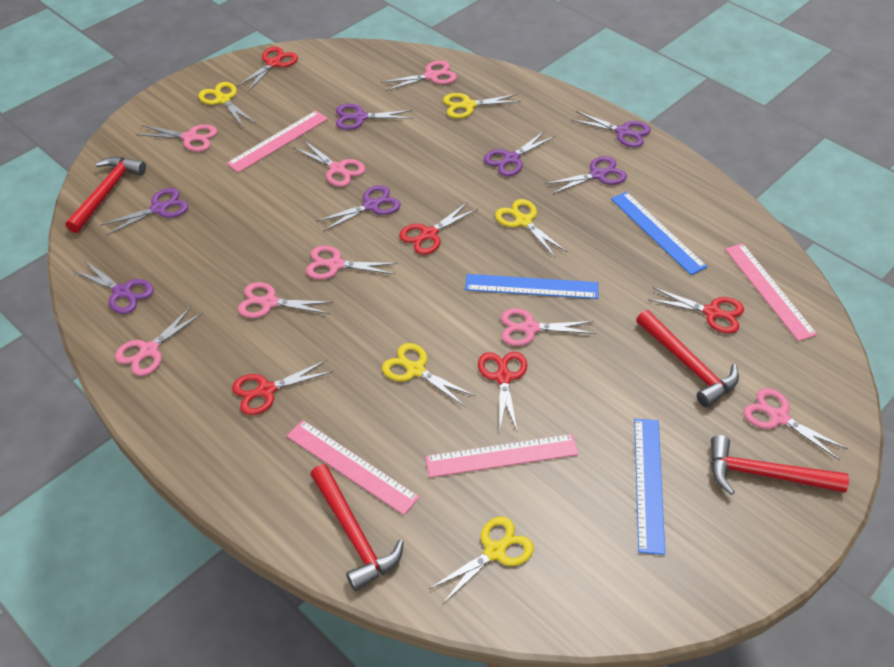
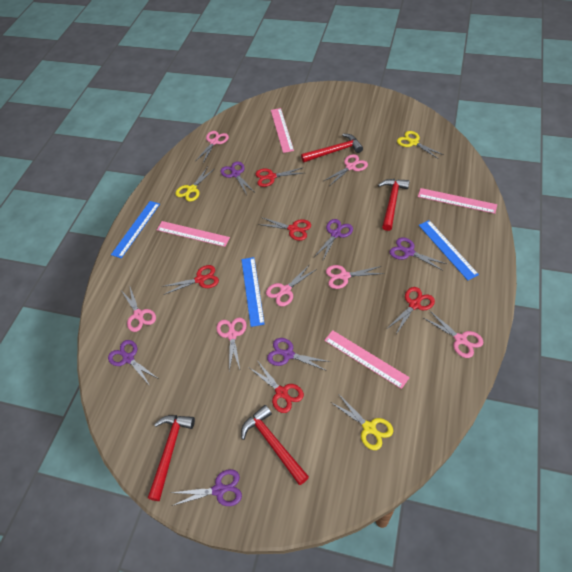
pink scissors: [115,306,203,376] [136,124,217,152] [238,282,333,318] [294,140,366,187] [306,246,398,280] [381,61,457,91] [501,308,596,346] [744,388,848,461] = 8 -> [121,287,156,332] [196,131,229,163] [216,317,247,371] [266,264,317,307] [324,154,368,185] [326,265,384,289] [424,310,484,358] = 7
purple scissors: [72,260,154,314] [100,188,188,236] [316,185,401,232] [336,104,414,130] [484,131,555,176] [545,156,627,194] [571,111,651,148] = 7 -> [108,340,159,386] [171,469,242,506] [221,161,253,195] [267,338,331,371] [314,219,353,262] [390,237,447,270] = 6
yellow scissors: [198,82,255,127] [382,343,475,407] [429,517,534,604] [443,93,521,118] [495,199,567,257] = 5 -> [175,167,214,202] [332,395,393,450] [397,131,444,159] = 3

